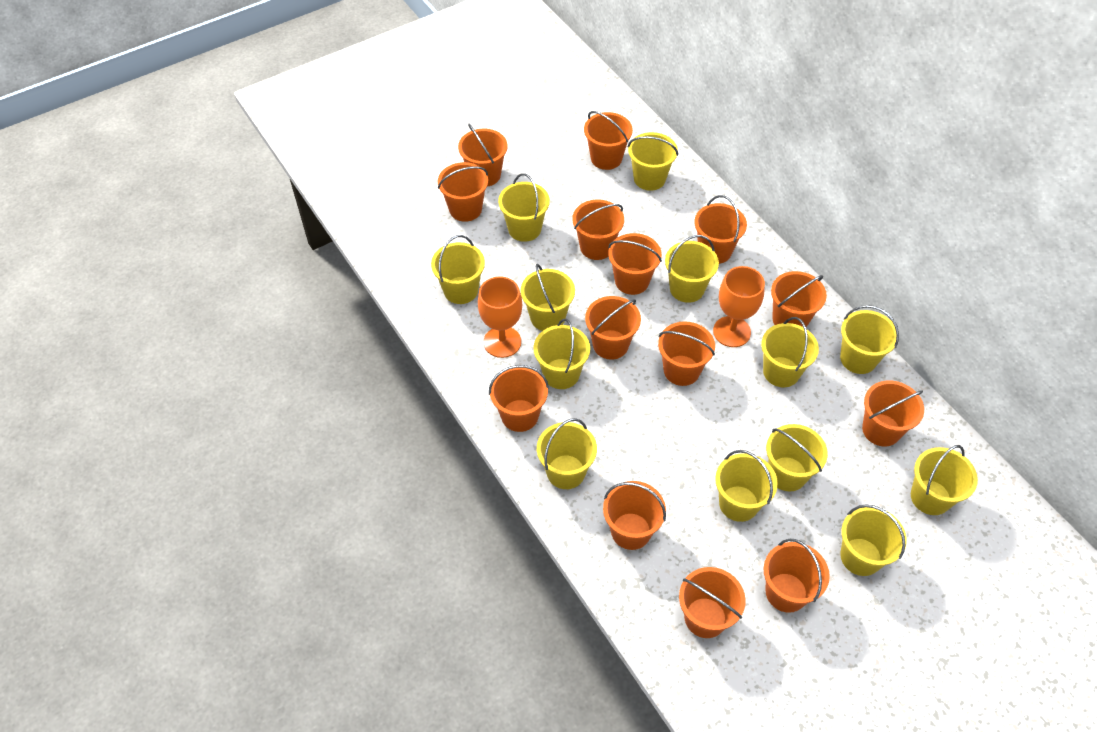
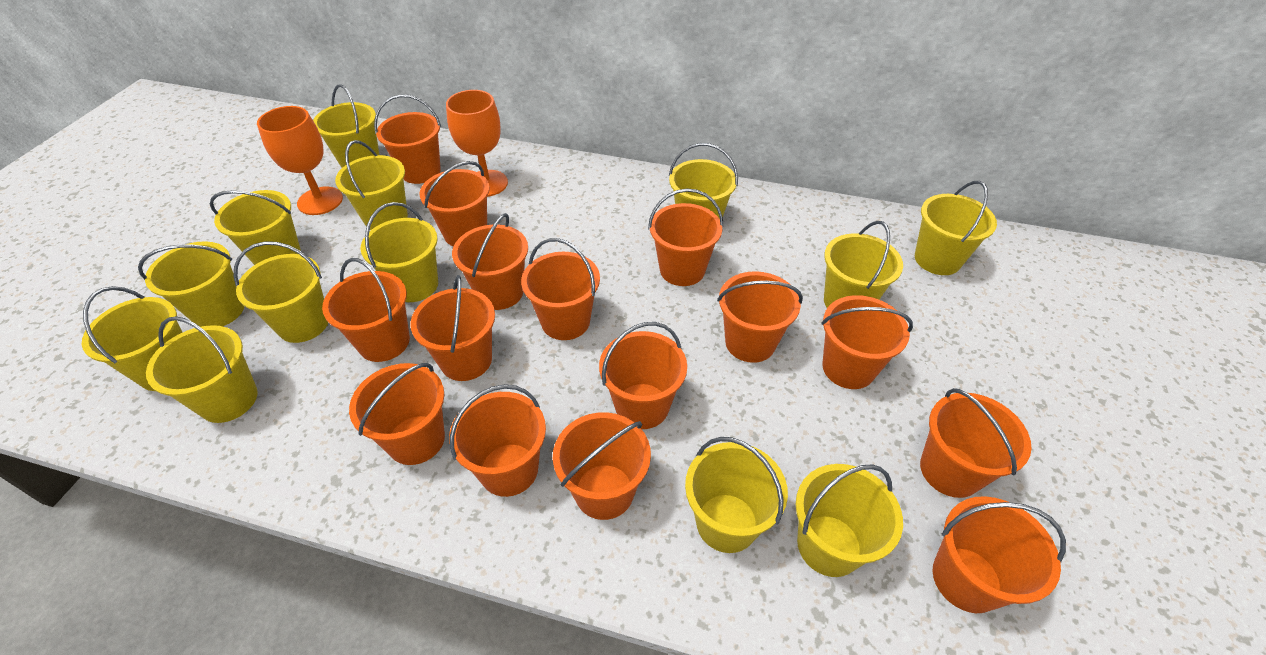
orange bucket: [438,162,488,222] [458,124,508,186] [489,365,549,432] [572,199,624,260] [584,111,633,170] [585,296,641,360] [603,481,666,550] [608,233,662,295] [658,322,715,386] [679,567,746,638] [694,195,747,264] [764,539,830,613] [771,271,827,327] [862,381,924,447] = 14 -> [322,258,410,362] [349,363,445,465] [374,94,441,184] [410,275,495,381] [419,161,490,246] [449,384,546,497] [452,213,528,310] [521,238,600,340] [553,412,651,520] [599,322,687,429] [648,188,723,286] [717,271,803,363] [821,295,913,389] [920,388,1032,498] [933,496,1066,613] = 15

